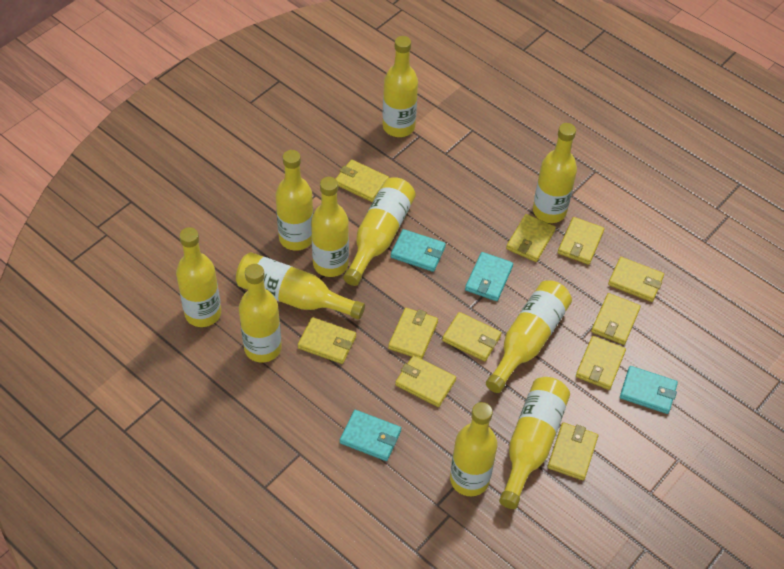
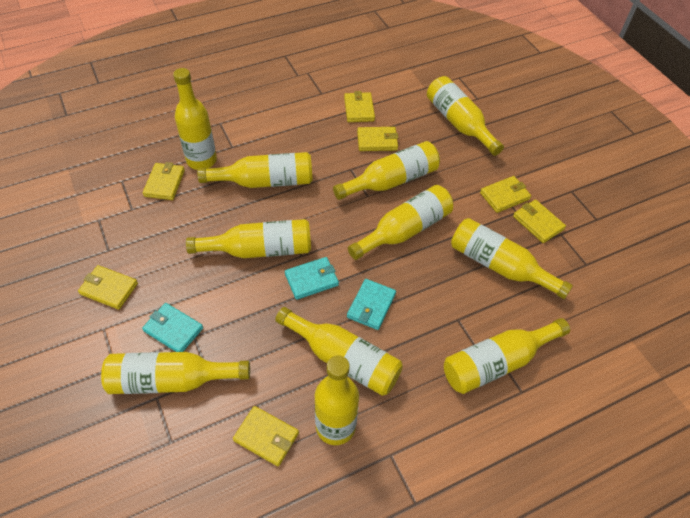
turquoise wallet: [340,410,401,461] [391,229,446,272] [465,252,513,301] [620,366,678,414] = 4 -> [142,303,203,352] [285,257,339,300] [347,279,396,330] = 3
yellow wallet: [298,317,356,364] [336,159,389,202] [388,308,438,359] [395,355,456,407] [442,312,502,361] [506,214,556,262] [547,422,598,480] [558,217,604,265] [576,336,626,390] [591,293,641,345] [608,257,664,302] = 11 -> [78,265,138,310] [143,162,185,200] [233,406,299,467] [344,91,375,122] [357,127,398,151] [480,176,531,213] [513,199,566,243] = 7

